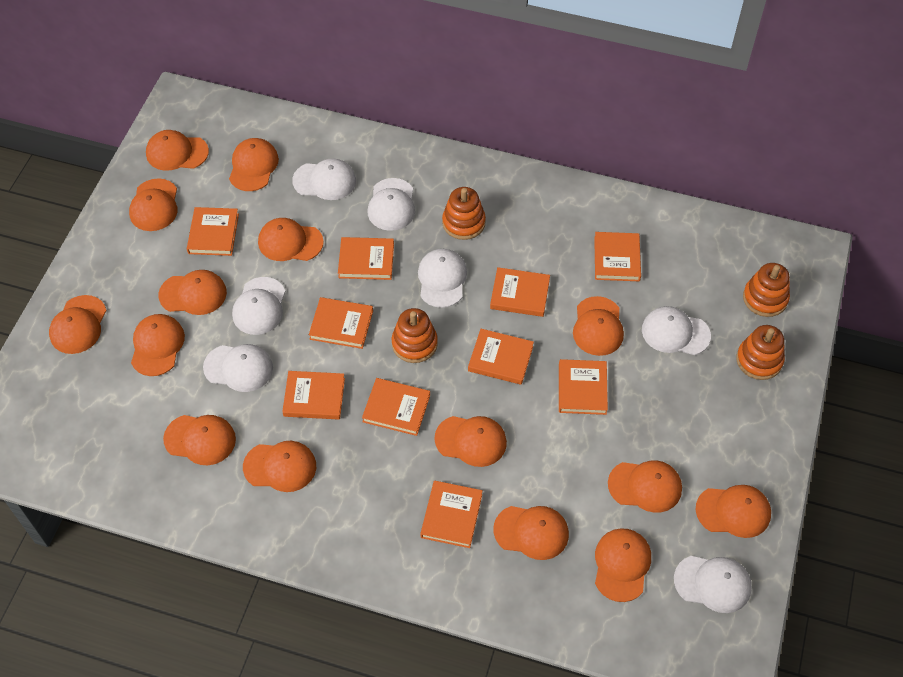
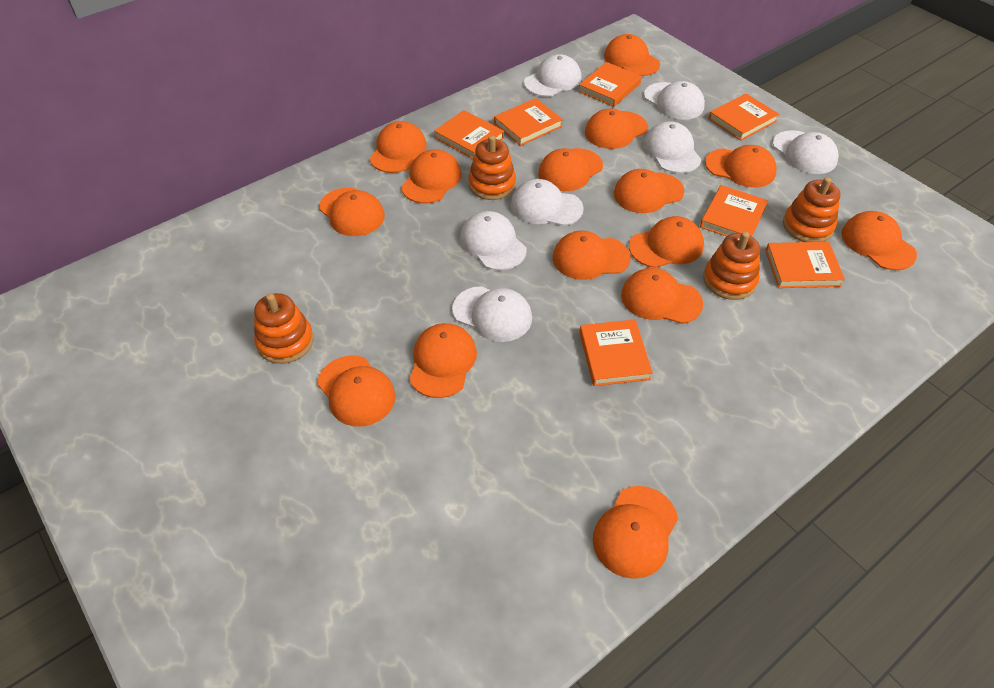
orange book: [187,207,239,256] [282,371,345,420] [309,297,373,349] [338,237,394,280] [362,378,430,436] [420,481,483,548] [468,329,534,385] [490,267,550,317] [559,359,608,415] [594,232,641,281] = 10 -> [434,110,504,159] [494,98,563,146] [578,62,642,107] [579,319,653,386] [700,185,768,236] [708,93,779,141] [765,242,845,288] = 7

